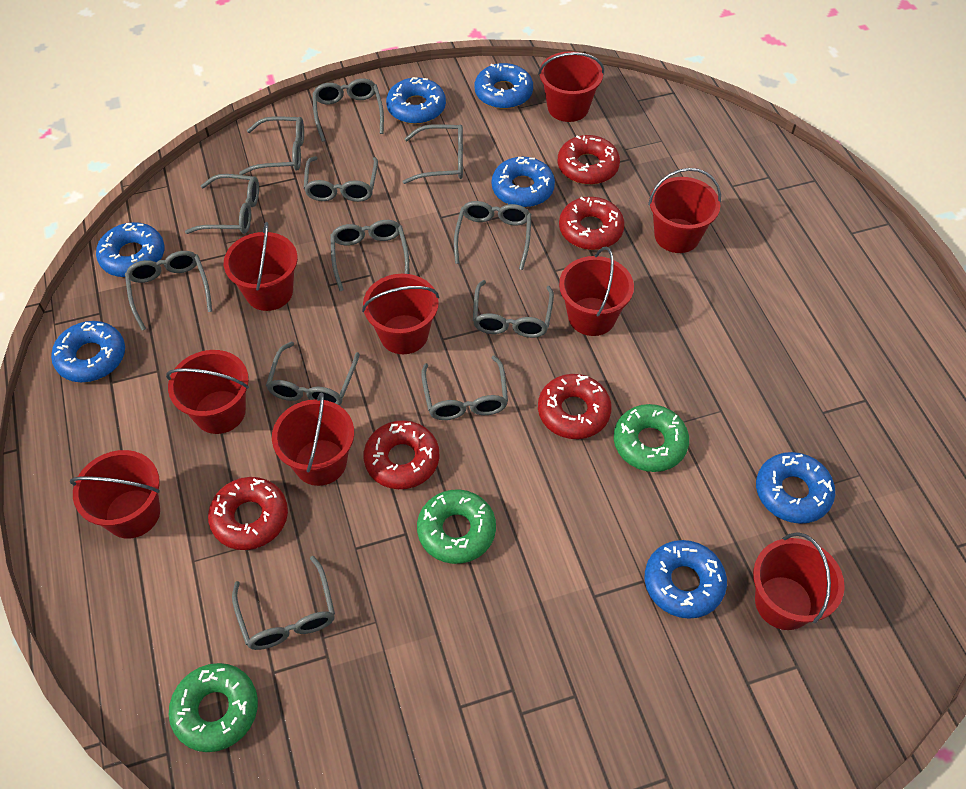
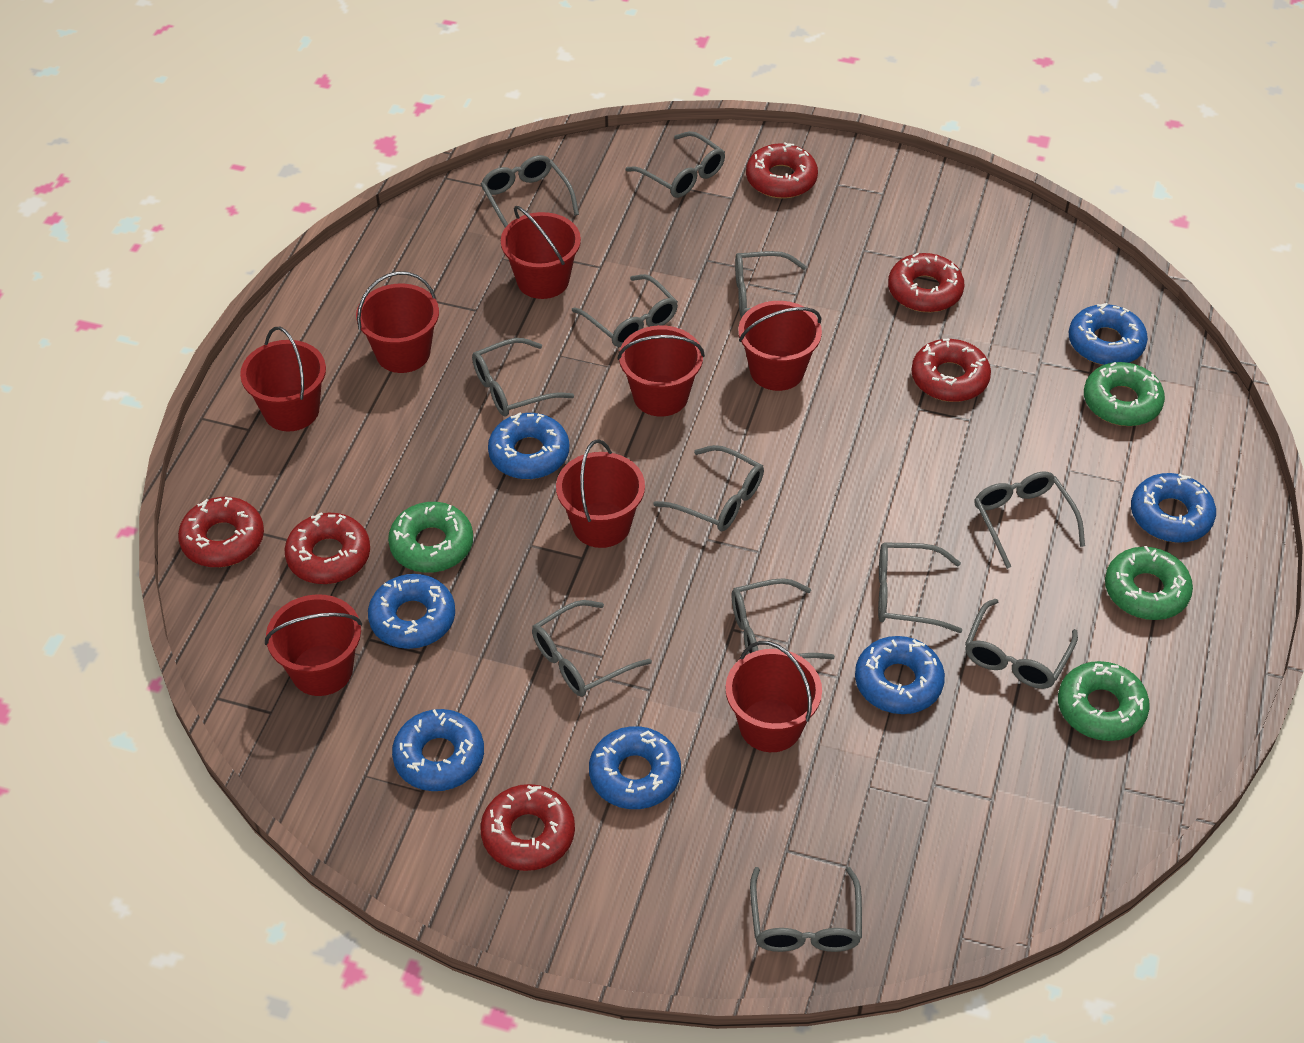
green donut: [169,663,258,752] [417,489,496,564] [614,404,689,472] = 3 -> [388,502,473,573] [1058,661,1150,741] [1084,362,1165,426] [1105,546,1193,620] = 4
red bucket: [70,450,160,538] [166,350,249,434] [224,222,298,311] [272,393,354,486] [362,274,439,354] [538,51,604,122] [559,247,634,336] [648,168,721,253] [753,532,845,630] = 9 -> [240,327,326,431] [265,594,362,696] [356,271,439,373] [501,206,581,299] [556,439,645,548] [617,325,705,417] [726,641,822,752] [738,301,822,391] = 8
red donut: [208,477,288,550] [364,420,440,489] [538,374,612,439] [557,135,620,185] [559,197,625,250] = 5 -> [178,497,264,567] [285,512,370,584] [480,784,575,871] [746,143,818,199] [888,253,964,312] [911,338,991,402] = 6

